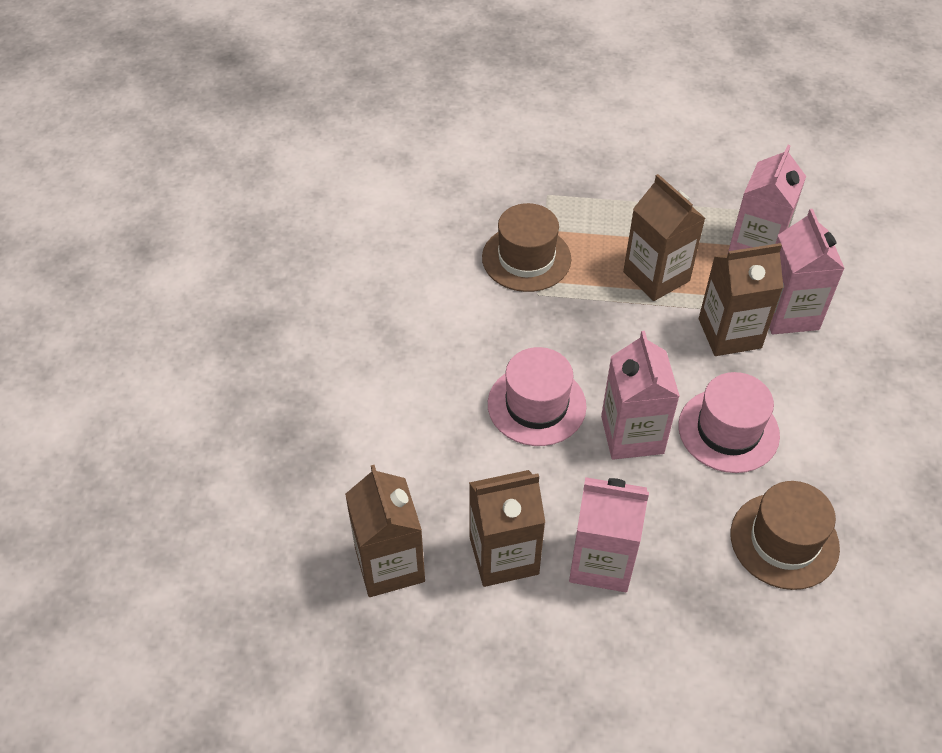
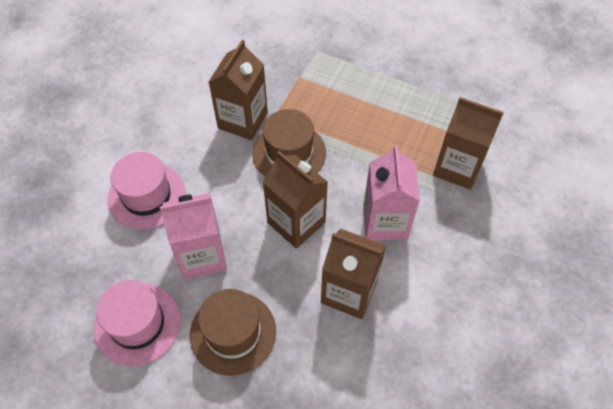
pink carton: [569,477,649,592] [601,331,680,460] [728,145,806,252] [769,209,845,334] = 4 -> [160,193,227,279] [363,145,420,241] = 2

